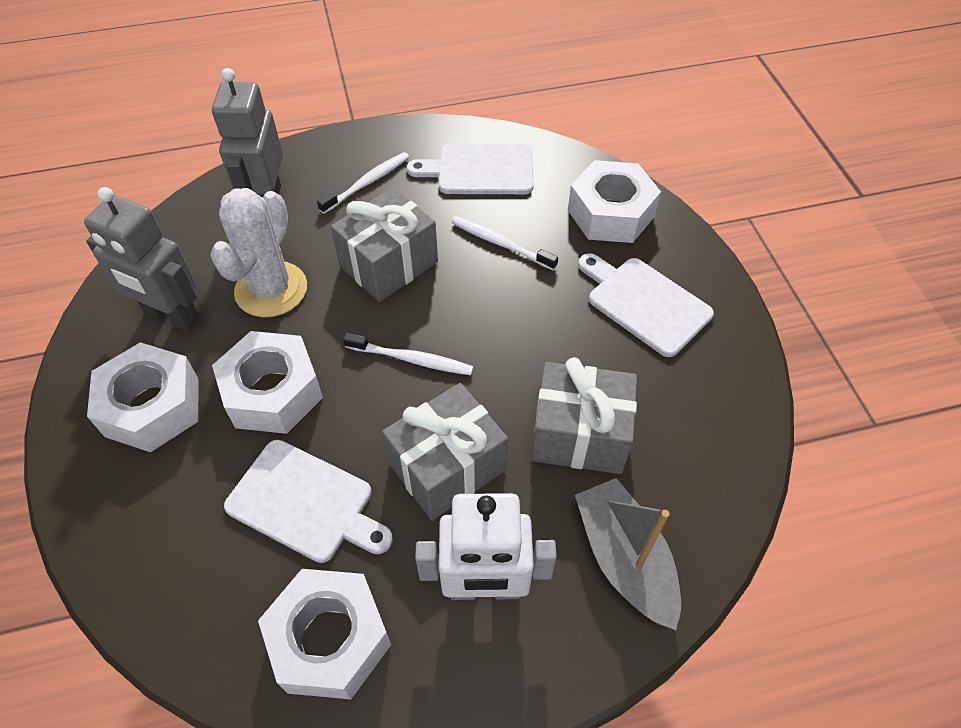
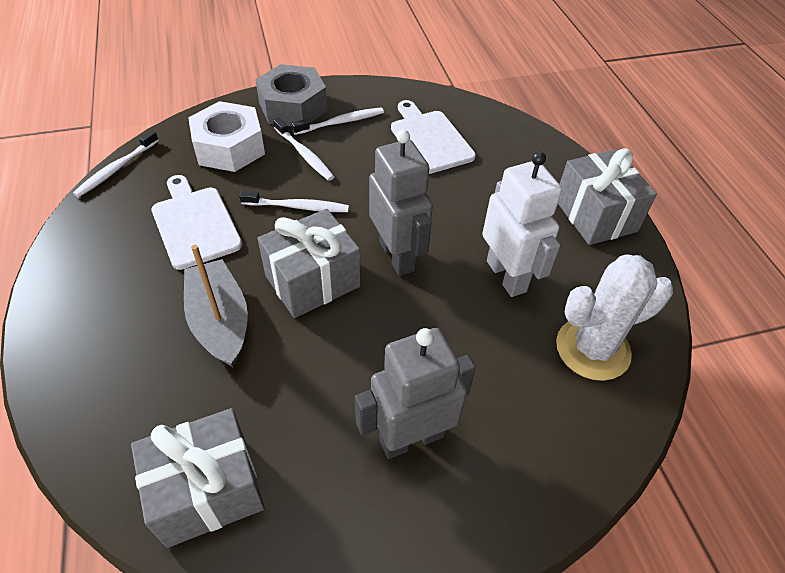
grey nut: none = 0 -> [255,64,327,126] = 1
white cutting board: [224,440,393,563] [407,144,534,194] [578,253,714,357] = 3 -> [151,175,242,270] [391,100,476,174] = 2
white nut: [87,342,199,452] [212,331,323,434] [258,569,391,699] [568,160,661,243] = 4 -> [188,101,265,172] = 1
white toothbrush: [317,152,409,214] [343,333,474,375] [451,216,558,270] = 3 -> [73,130,159,197] [239,191,349,212] [273,118,334,181] [292,107,384,135] = 4

